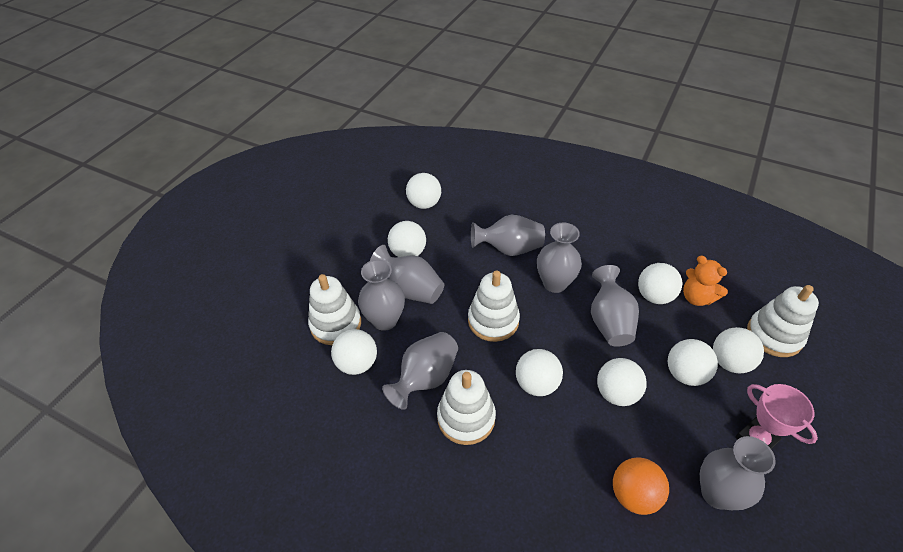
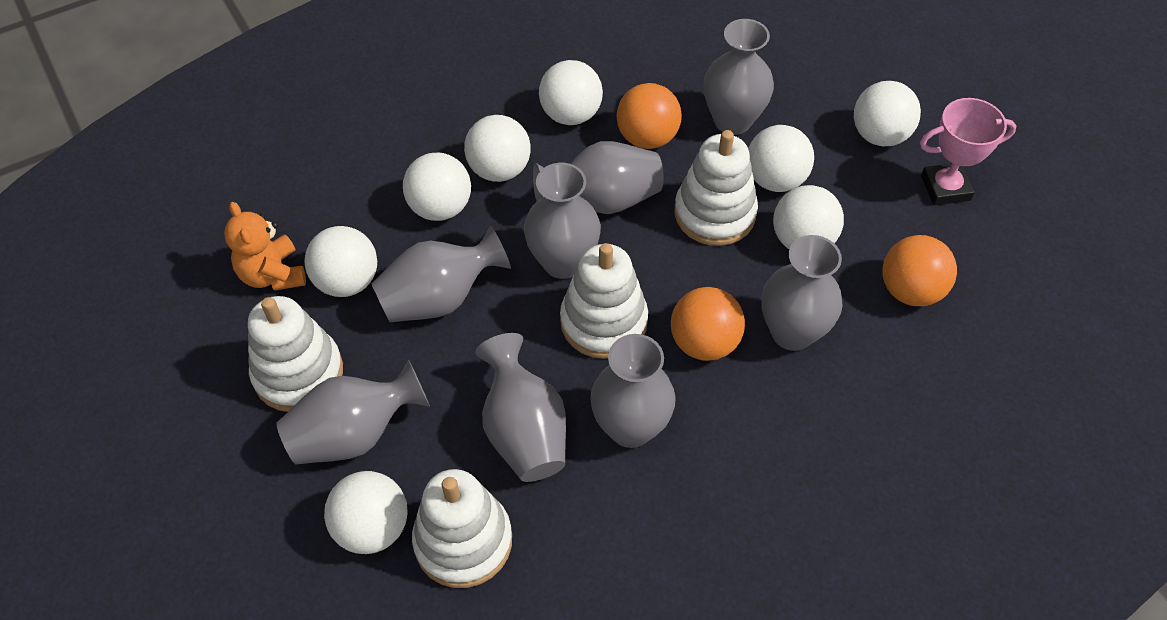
grey vase: [358,260,405,331] [370,245,445,304] [382,332,458,410] [471,214,545,256] [537,223,582,293] [591,265,639,347] [700,436,776,510] = 7 -> [277,360,430,464] [371,226,511,322] [475,333,566,482] [524,163,601,279] [533,141,664,214] [590,334,676,448] [704,19,774,135] [761,235,843,351] = 8
orange ball: [613,458,669,515] = 1 -> [616,83,682,149] [671,287,745,361] [882,235,957,306] = 3

